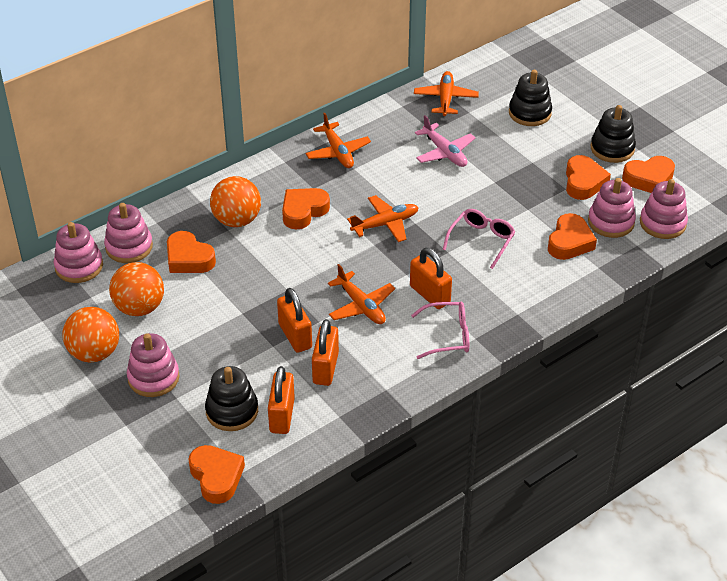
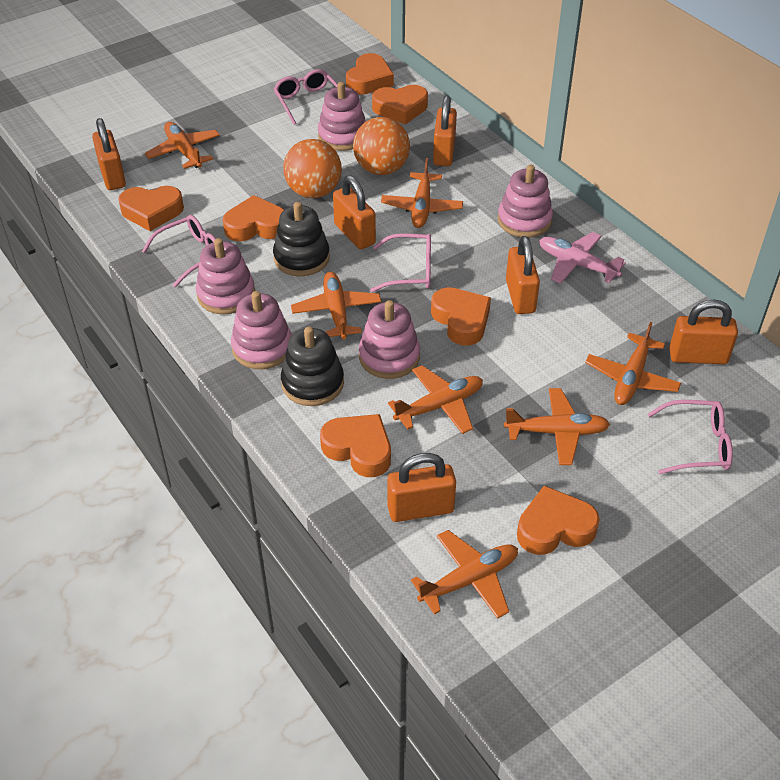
black stacking toy: [205,366,258,431] [509,70,552,126] [591,105,636,163] = 3 -> [273,202,330,276] [281,327,344,406] = 2
orange ball: [62,307,119,363] [109,262,164,316] [210,176,261,227] = 3 -> [283,139,342,198] [353,117,410,175] = 2
orange heart: [167,231,216,273] [188,445,245,504] [282,188,330,229] [548,213,597,260] [566,155,611,200] [622,156,675,193] = 6 -> [118,186,184,231] [223,195,284,241] [320,414,391,477] [346,53,394,95] [372,85,428,125] [431,287,491,346] [517,486,600,555] = 7
orange padlock: [268,366,295,434] [277,288,312,353] [312,319,339,386] [410,248,452,309] = 4 -> [92,118,126,190] [333,175,376,249] [387,453,456,522] [433,95,457,166] [506,236,540,314] [669,300,738,364] = 6
orange plane: [306,113,371,168] [328,264,395,324] [347,195,419,242] [414,71,479,116] = 4 -> [145,122,220,169] [291,272,381,339] [381,158,463,228] [388,365,483,434] [411,530,518,619] [504,388,610,465] [585,322,681,405] = 7
pink glasses: [411,302,469,359] [443,209,515,269] = 2 -> [142,215,216,287] [274,69,337,125] [370,233,431,292] [648,400,733,474] = 4

